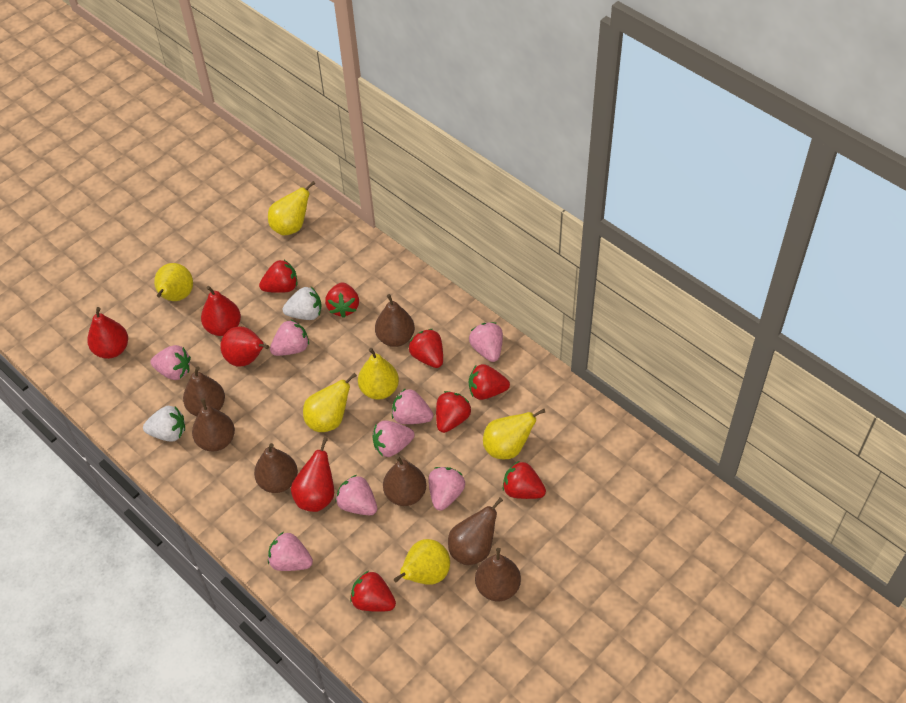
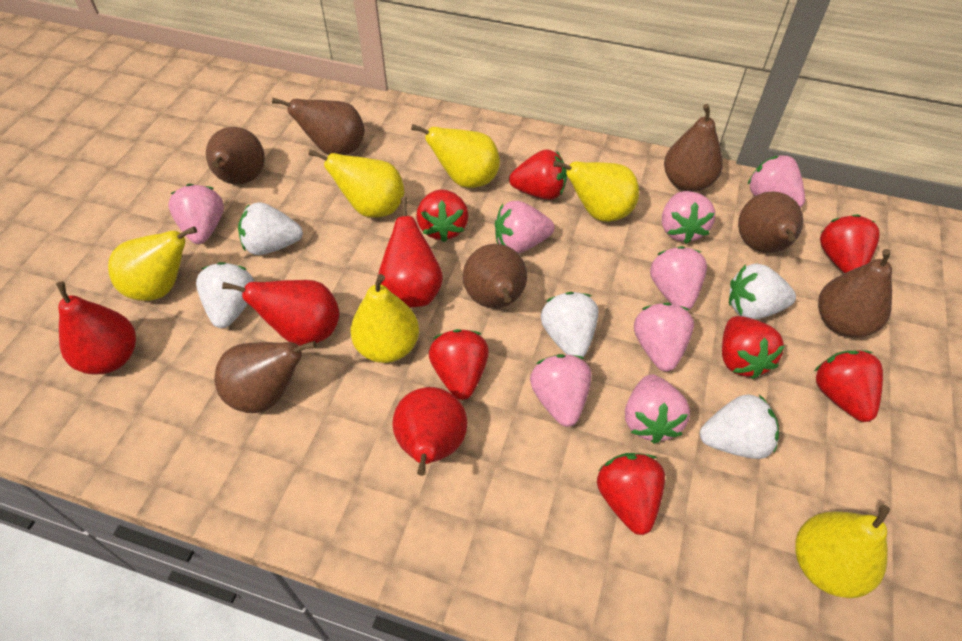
white strawberry: [143,406,185,442] [283,287,322,320] = 2 -> [196,262,254,328] [238,202,303,255] [541,292,598,357] [700,394,779,459] [729,263,796,320] = 5

